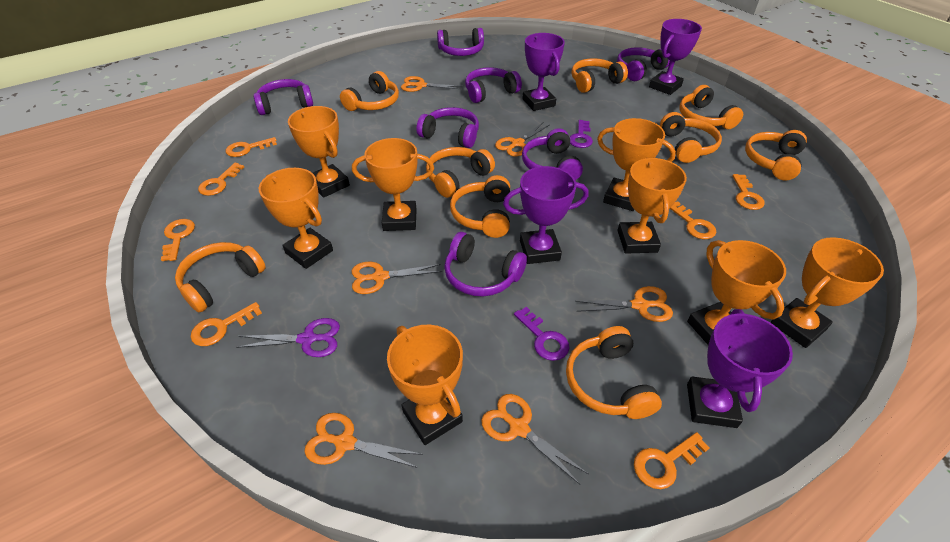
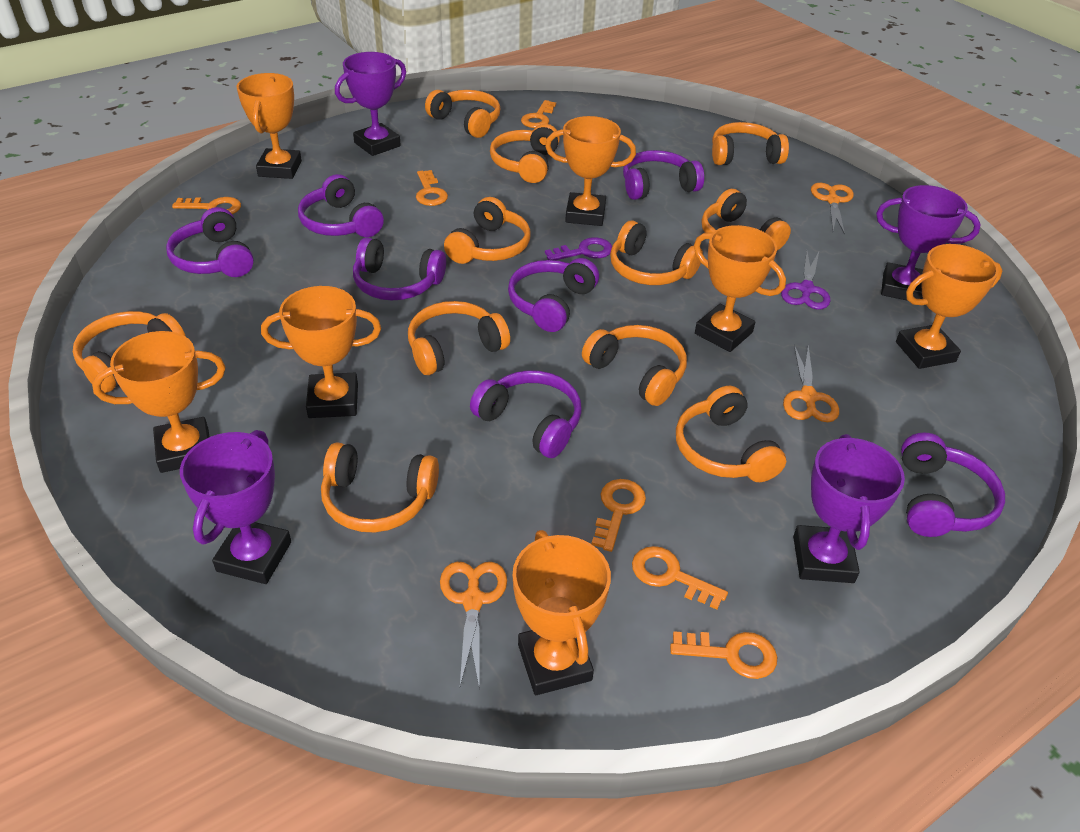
orange headphones: [175,242,266,312] [340,71,399,111] [426,147,495,198] [450,175,510,238] [566,326,662,419] [571,58,628,93] [660,112,722,163] [679,85,743,129] [745,130,807,180] = 9 -> [73,311,186,393] [321,442,439,533] [408,301,510,375] [425,90,501,138] [444,197,531,264] [490,124,560,183] [582,325,687,406] [610,220,703,285] [676,386,786,482] [702,189,791,250] [712,122,789,165] = 11
orange key: [161,219,195,261] [191,302,262,346] [198,163,244,196] [226,137,277,157] [634,432,710,489] [670,201,716,239] [732,174,765,210] = 7 -> [172,197,241,214] [416,170,448,206] [521,100,556,128] [592,479,646,552] [632,546,728,610] [670,631,777,679] = 6
orange scissors: [305,413,423,468] [352,262,442,294] [401,76,460,92] [481,394,588,485] [495,123,549,156] [575,286,673,322] = 6 -> [440,562,507,686] [783,345,839,422] [811,183,854,235] = 3
orange trophy: [259,168,333,269] [288,106,350,198] [352,138,434,231] [387,325,463,445] [597,118,676,211] [617,158,687,254] [687,240,786,345] [771,237,884,348] = 8 -> [92,331,226,473] [237,73,302,179] [261,286,381,418] [513,530,611,695] [545,116,636,226] [694,225,786,352] [896,244,1002,369] = 7
purple key: [514,307,570,361] [570,120,593,148] = 2 -> [545,237,612,260] = 1

